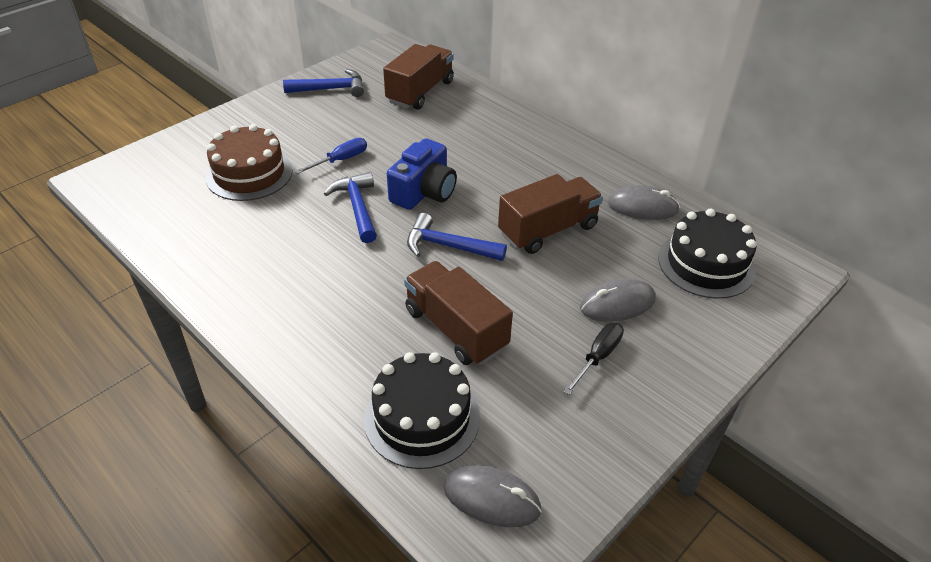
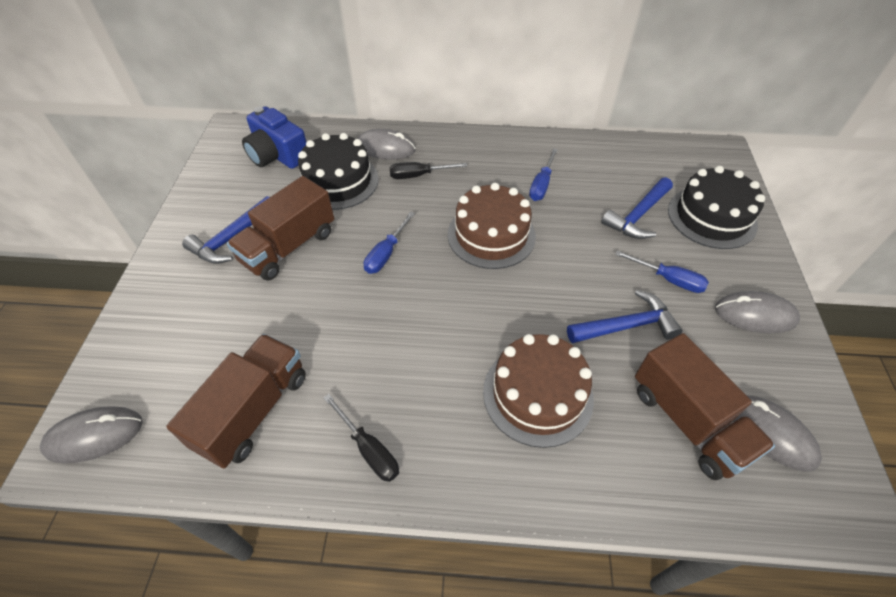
black screwdriver: [563,322,624,395] = 1 -> [324,394,399,482] [389,162,467,179] = 2
blue screwdriver: [295,138,367,174] = 1 -> [364,211,415,274] [529,148,558,201] [615,251,709,293] = 3
brown cake: [206,124,293,201] = 1 -> [448,183,536,269] [483,334,594,448] = 2
grey mouse: [443,465,542,527] [580,278,656,322] [607,185,680,220] = 3 -> [40,406,143,464] [357,129,416,159] [715,291,800,333] [733,395,822,472] = 4

